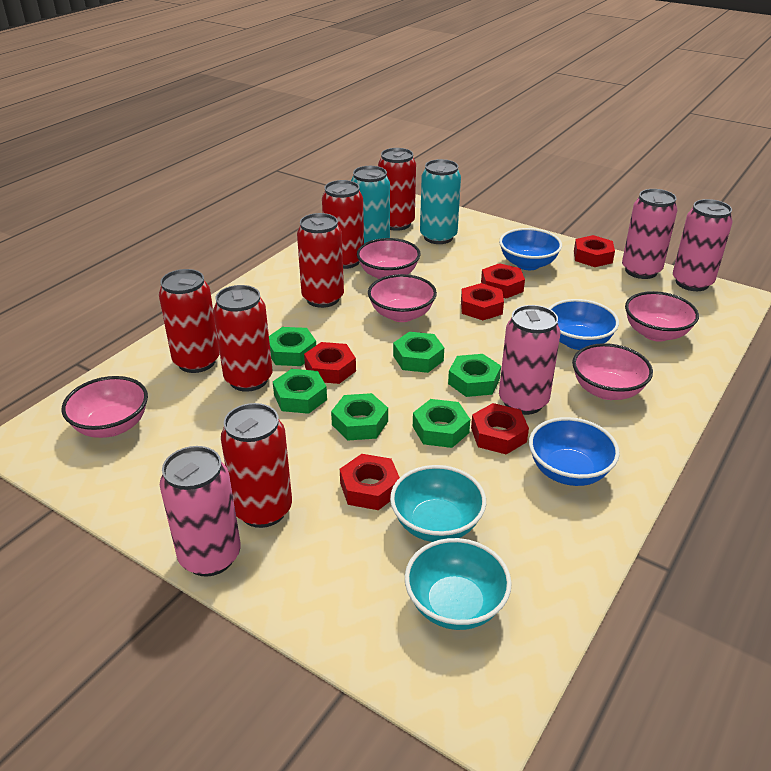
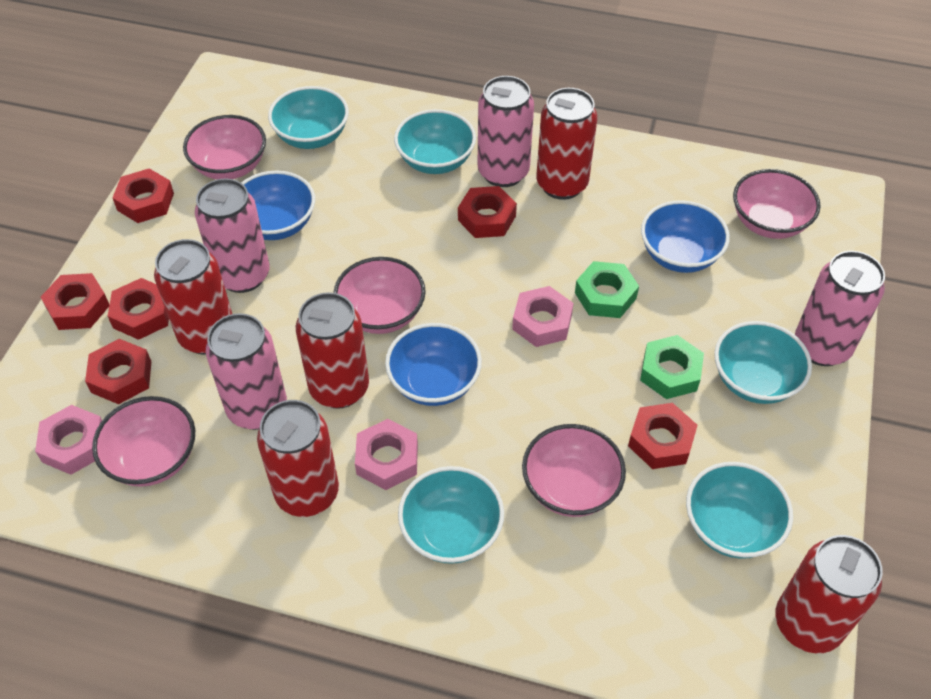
green nut: [269,327,316,366] [273,369,327,414] [331,393,388,440] [393,332,444,373] [413,399,470,448] [448,354,501,397] = 6 -> [575,261,639,318] [640,335,704,399] = 2
pink nut: none = 0 -> [35,405,102,475] [355,419,418,490] [512,286,573,347] = 3
red can: [159,269,220,373] [213,285,273,392] [221,403,292,528] [297,213,344,308] [322,180,364,269] [378,148,416,231] = 6 -> [154,239,232,355] [257,400,339,517] [296,292,369,409] [536,88,597,200] [775,535,883,653] = 5
turquoise bowl: [390,465,486,542] [405,538,512,630] = 2 -> [268,86,349,149] [394,109,476,174] [398,466,504,564] [686,462,793,559] [714,321,812,404] = 5
turquoise can: [351,166,390,243] [420,159,461,244] = 2 -> none = 0

